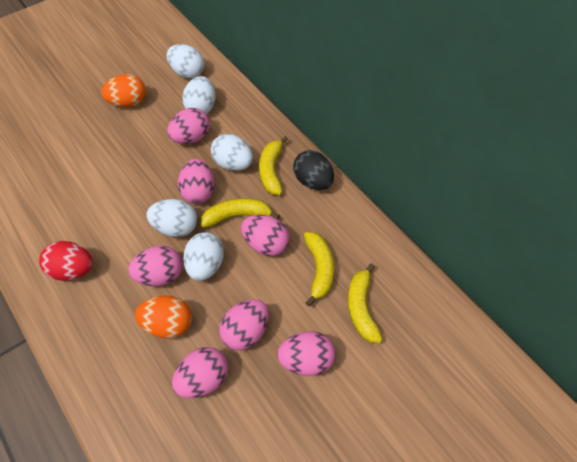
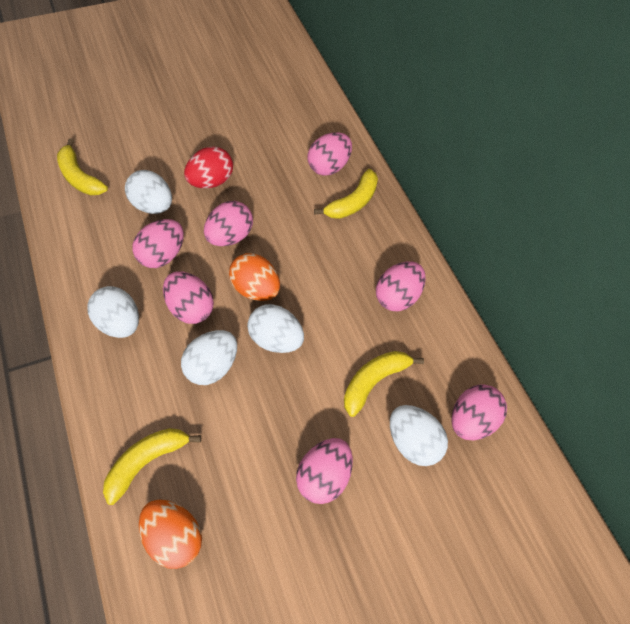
black egg: [293,150,334,190] = 1 -> none = 0

